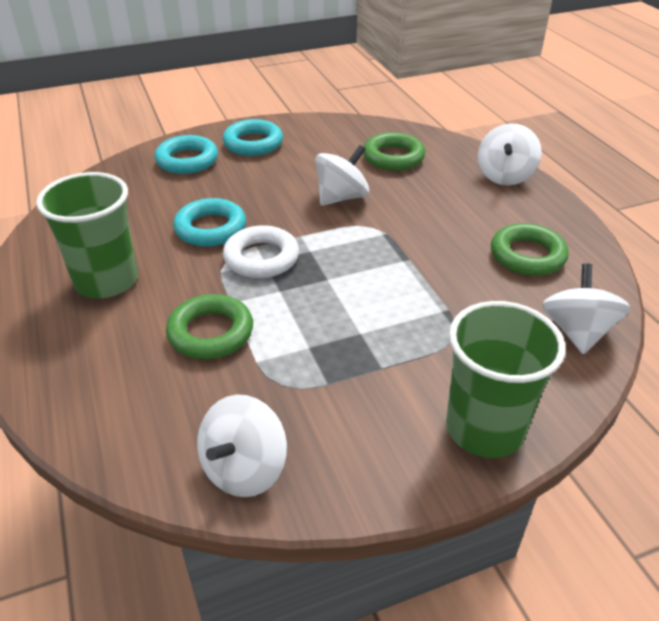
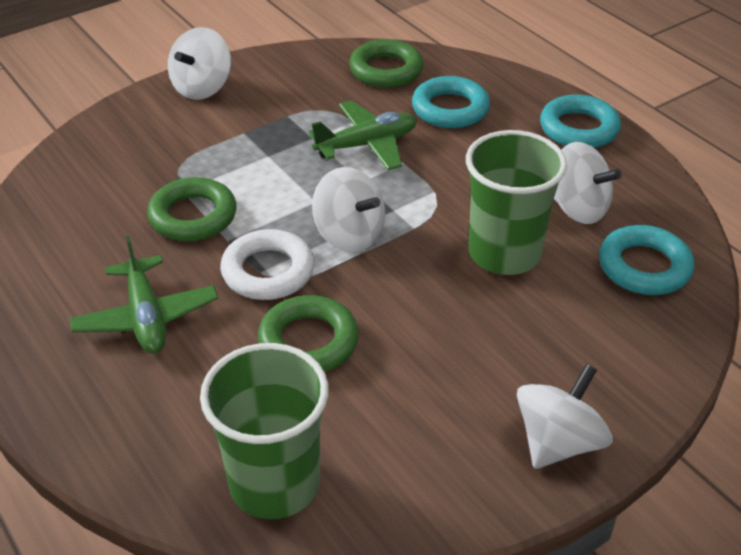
green plane: none = 0 -> [69,236,218,354] [309,101,417,170] = 2

